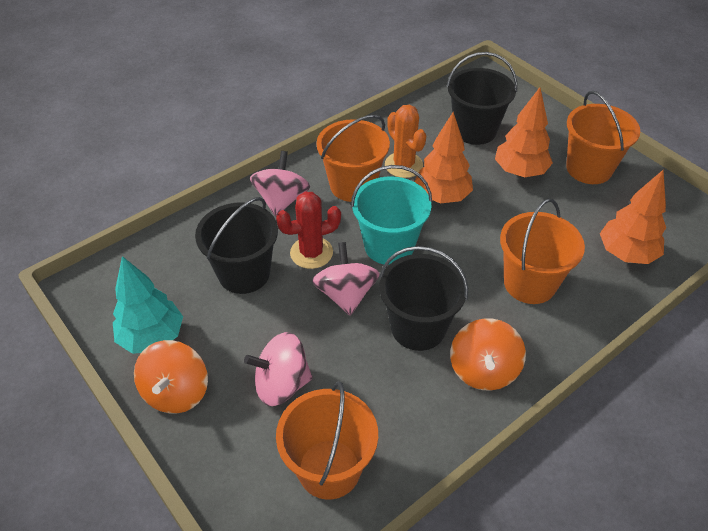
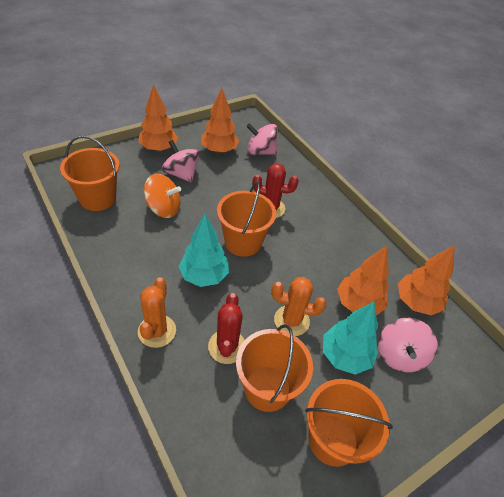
black bucket: [195,197,278,294] [379,246,468,351] [447,52,517,145] = 3 -> none = 0
orange cactus: [385,105,426,178] = 1 -> [138,277,176,348] [271,277,326,336] = 2
orange spinning top: [134,340,208,413] [450,318,526,390] = 2 -> [144,174,181,218] = 1
orange tree: [414,112,473,203] [495,87,553,177] [600,170,666,264] = 3 -> [139,84,178,152] [201,88,239,154] [337,246,389,316] [398,245,455,315] = 4
red cactus: [276,192,341,269] = 1 -> [208,293,244,364] [252,163,299,218] = 2
turquoise bucket: [351,165,432,265] = 1 -> none = 0
turquoise tree: [113,256,183,354] = 1 -> [179,214,229,287] [323,302,378,375] = 2

